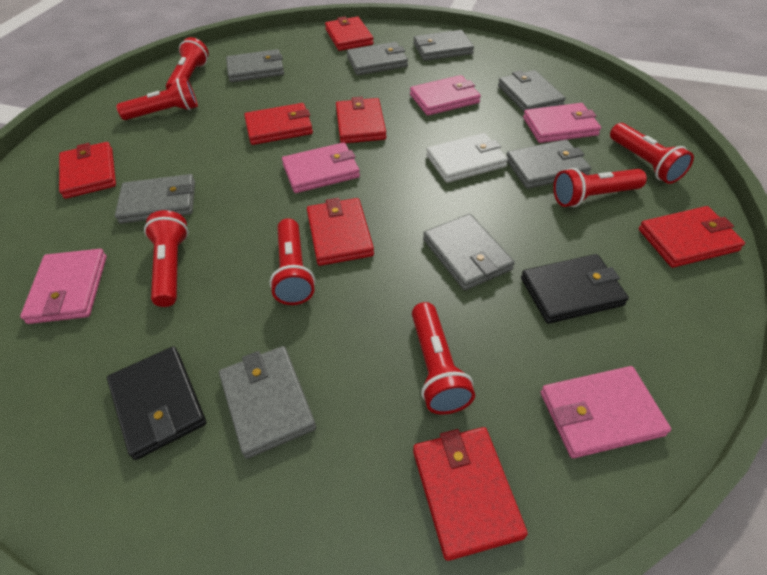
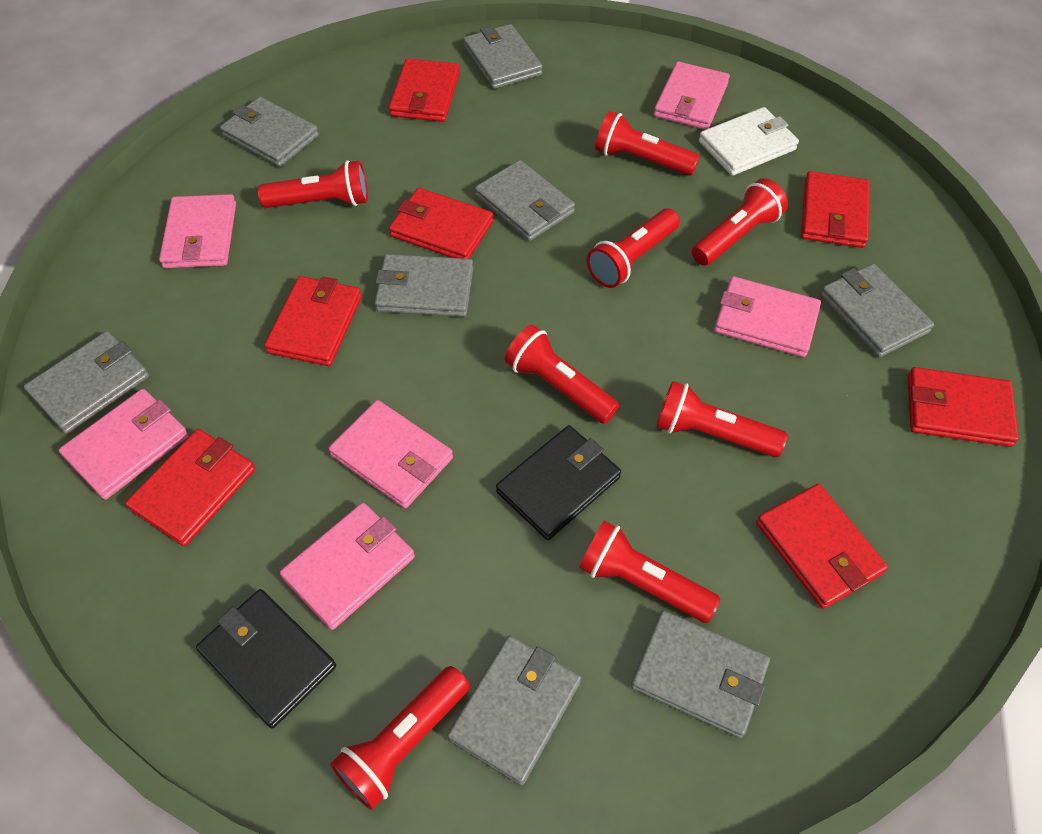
pink wallet: [20,249,107,324] [282,142,360,193] [410,75,481,116] [523,103,601,143] [541,366,671,459] = 5 -> [59,389,189,500] [159,194,236,268] [280,503,415,630] [328,400,453,508] [654,62,730,130] [714,276,821,357] = 6
red flashlight: [116,77,198,120] [144,210,188,307] [166,37,209,90] [269,218,315,305] [412,302,475,414] [553,168,647,207] [610,123,694,184] = 7 -> [258,160,368,208] [330,666,470,810] [505,325,620,424] [579,520,720,623] [587,208,680,288] [595,111,700,176] [656,381,788,457] [692,178,788,266] = 8

